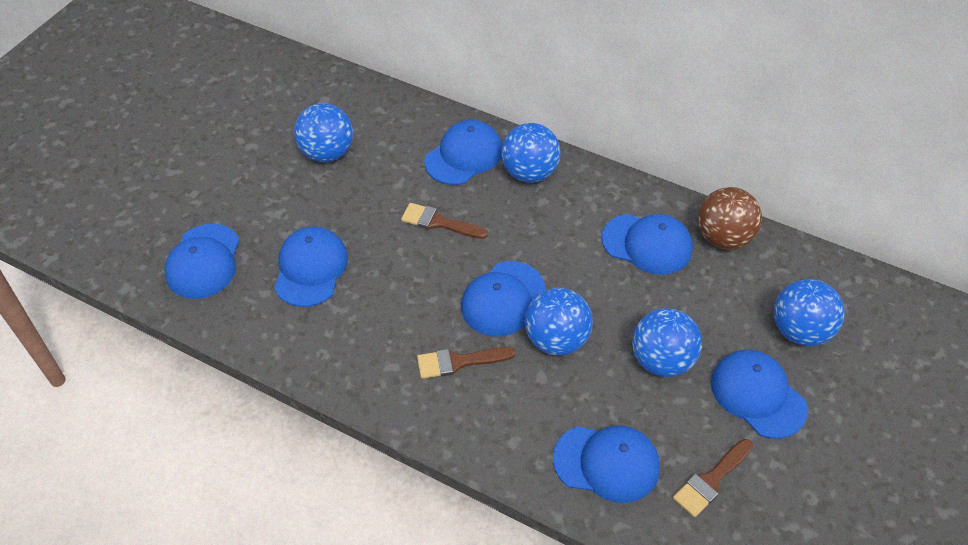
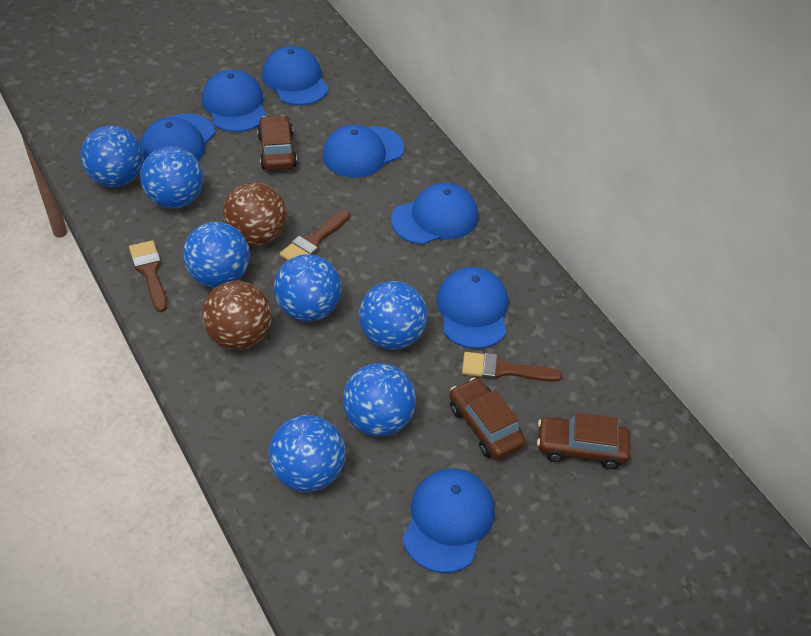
blue ball: [294,103,353,162] [501,123,561,183] [525,288,593,356] [632,308,702,377] [774,279,845,346] = 5 -> [81,125,144,187] [140,146,203,209] [183,222,250,288] [269,415,345,492] [274,254,341,322] [343,363,416,437] [359,281,427,350] = 7
brown ball: [698,187,762,250] = 1 -> [202,281,272,350] [222,182,287,246] = 2
brown car: none = 0 -> [257,115,297,170] [449,378,526,460] [537,413,631,469] = 3

